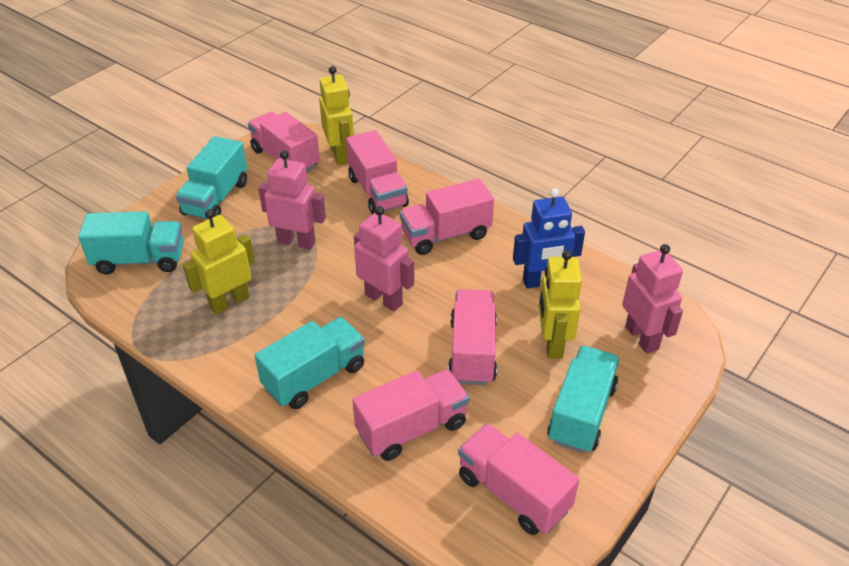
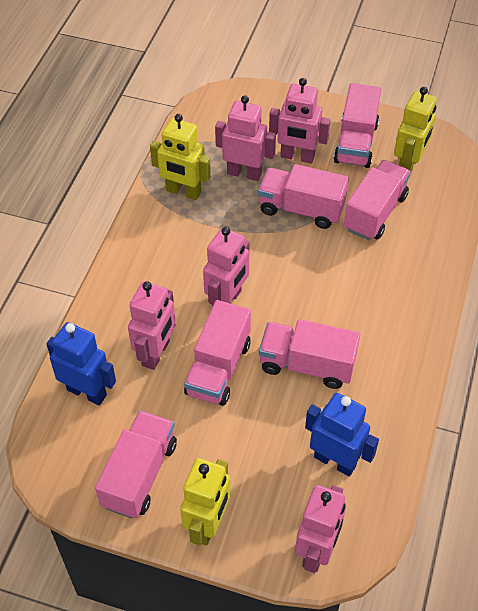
blue robot: [513,188,585,289] = 1 -> [46,322,116,405] [305,393,379,477] = 2
pink robot: [258,150,326,250] [354,206,414,312] [622,244,683,354] = 3 -> [128,281,176,370] [203,227,250,307] [215,95,276,181] [269,78,330,163] [295,485,346,573] = 5
turquoise truck: [78,211,184,274] [176,136,247,219] [255,317,365,409] [547,346,620,453] = 4 -> none = 0

